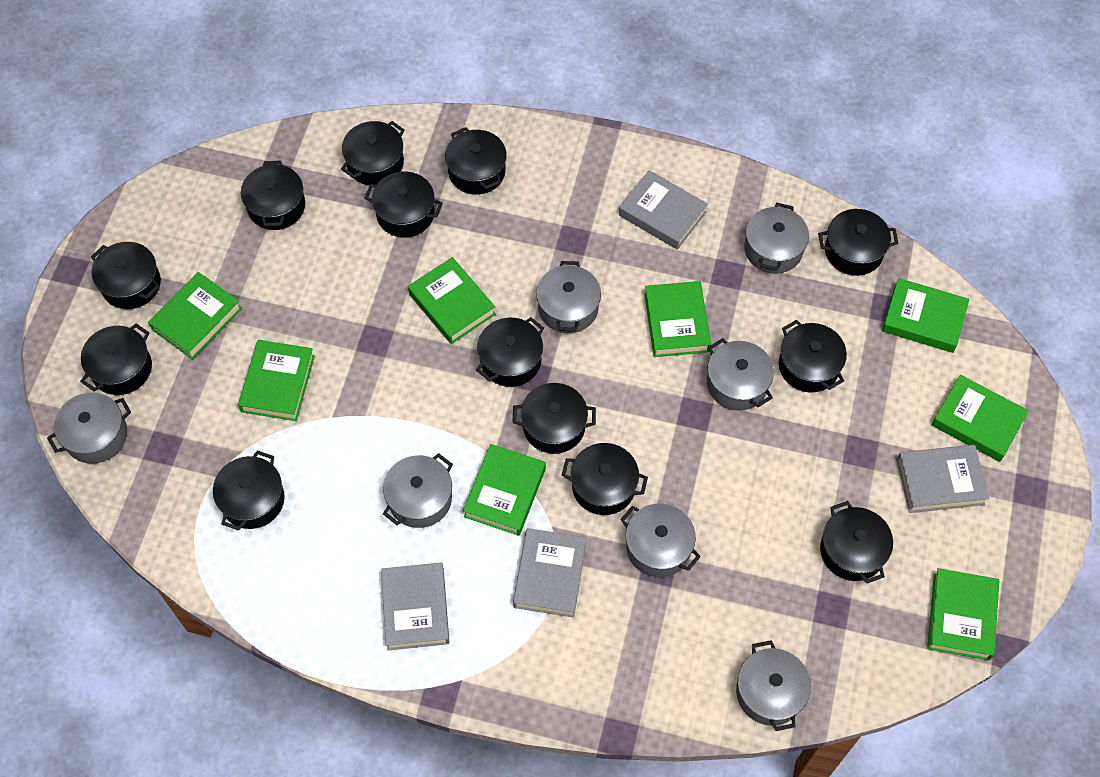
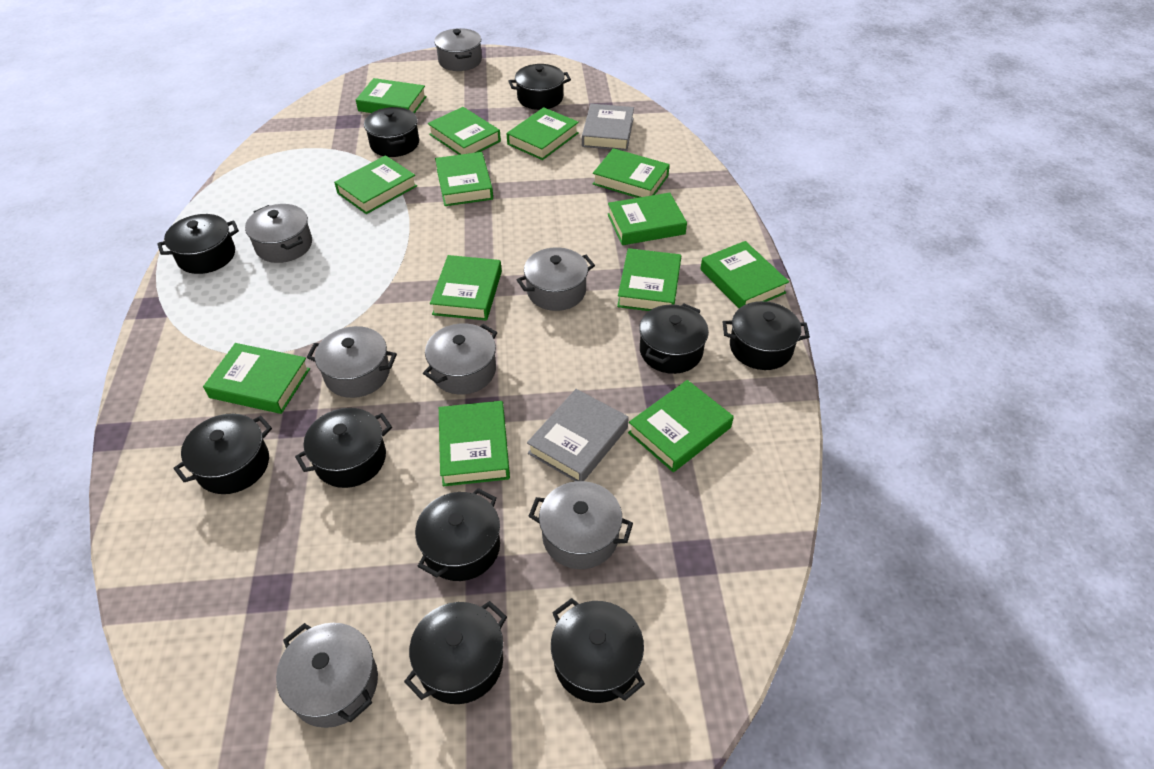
black pot: [80,323,152,395] [91,242,161,309] [213,450,285,531] [241,160,305,230] [341,121,405,186] [364,172,443,238] [445,127,507,195] [476,317,544,387] [512,383,596,454] [562,443,648,515] [779,320,847,393] [818,209,899,276] [820,501,893,583] = 13 -> [157,214,239,274] [173,414,272,494] [295,408,392,488] [364,107,419,157] [404,601,507,704] [415,488,500,581] [509,64,571,110] [551,598,645,703] [639,304,709,374] [723,301,810,370] = 10
green book: [148,272,242,360] [238,340,315,421] [408,257,496,344] [463,444,546,536] [644,281,711,357] [882,278,969,353] [928,568,999,660] [931,375,1029,462] = 8 -> [203,343,310,414] [334,155,417,214] [356,78,427,114] [428,107,501,155] [430,255,502,321] [435,152,493,206] [439,401,510,486] [507,107,579,160] [593,148,670,198] [608,192,687,245] [617,248,681,311] [628,380,734,472] [700,241,789,308] = 13
grey book: [381,562,450,651] [513,528,586,617] [619,170,708,249] [897,445,989,513] = 4 -> [527,389,629,481] [582,104,634,151] = 2

